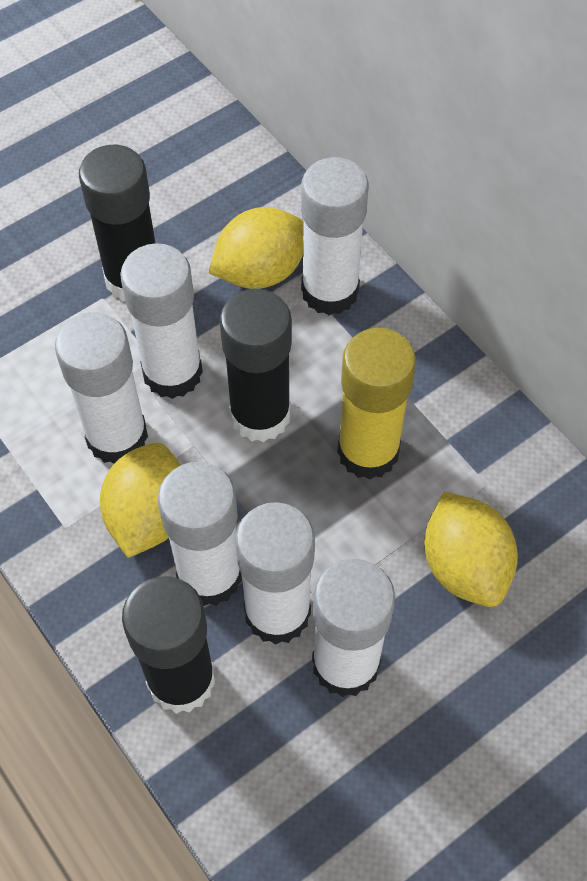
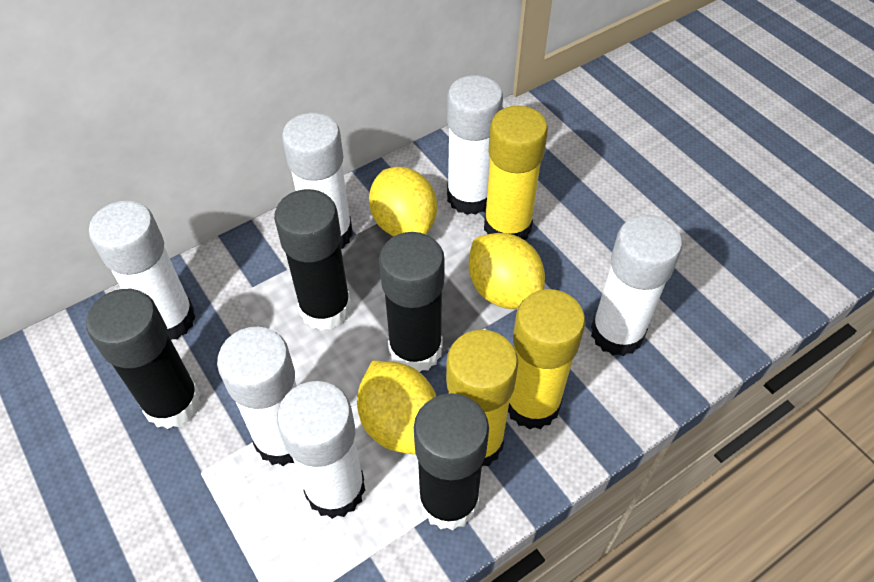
black glue stick: [79,145,155,302] [122,576,215,714] [219,289,292,442] = 3 -> [86,289,201,429] [274,189,351,331] [379,232,445,372] [414,393,489,530] = 4
yellow glue stick: [337,328,416,479] = 1 -> [446,330,518,466] [484,106,548,240] [508,289,586,429] = 3

